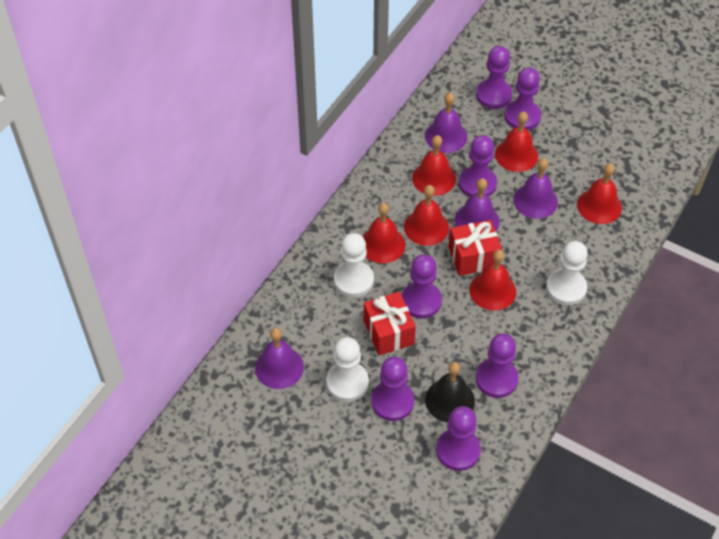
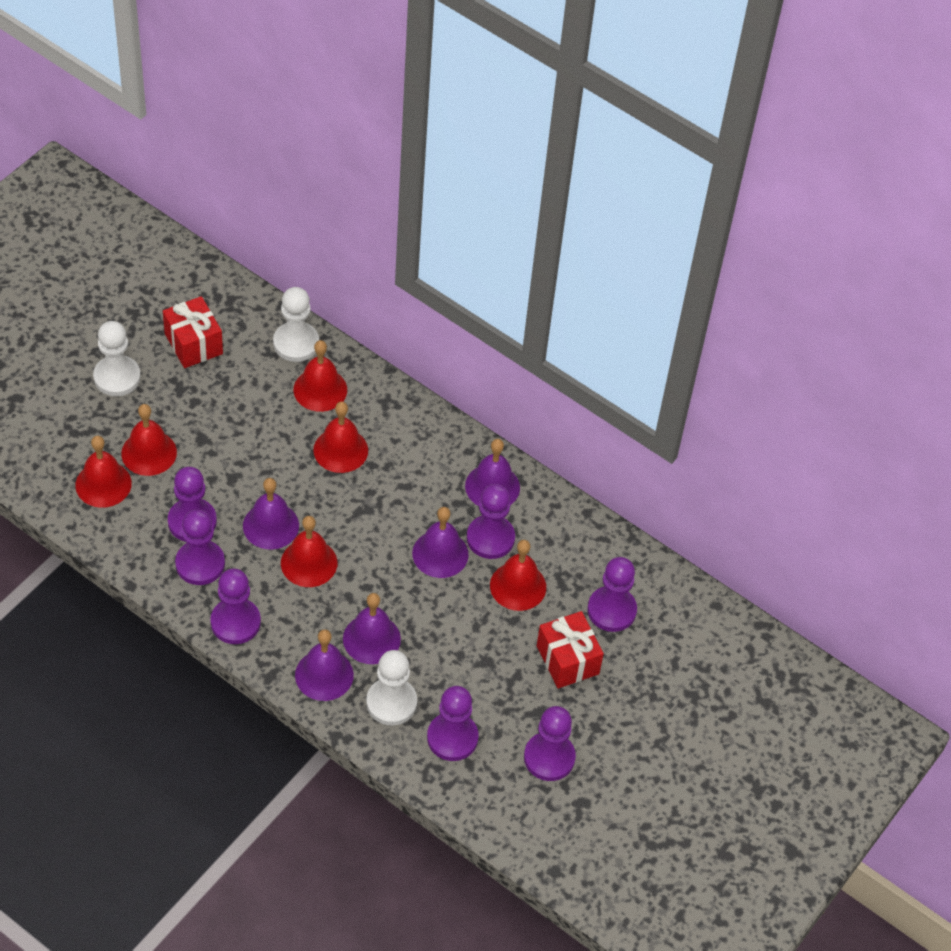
black bell: [425,362,475,423] = 1 -> none = 0
purple bell: [255,328,304,389] [425,93,468,153] [455,178,500,232] [513,158,558,219] = 4 -> [243,478,299,549] [295,629,354,701] [343,593,401,664] [412,507,469,578] [465,439,520,506] = 5

